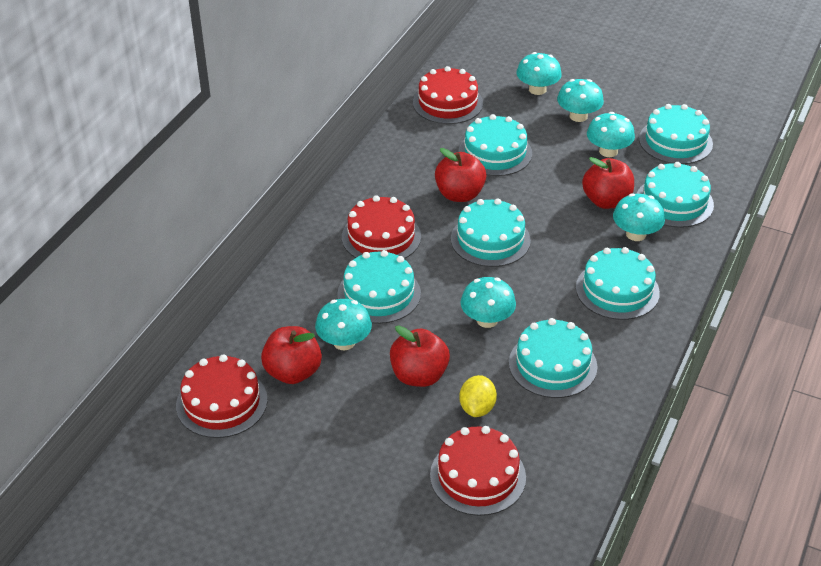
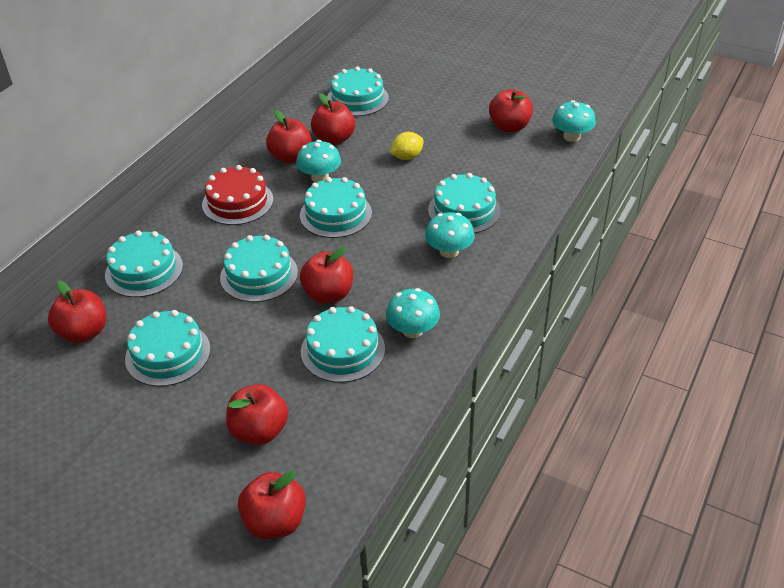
red apple: [261,326,322,384] [390,325,450,387] [435,148,486,202] [582,157,634,209] = 4 -> [48,280,106,343] [226,384,288,445] [238,471,306,539] [266,110,312,163] [300,246,353,304] [311,93,355,145] [489,89,533,132] = 7
red cake: [176,354,268,438] [342,195,421,259] [413,66,483,124] [430,426,526,516] = 4 -> [202,165,273,225] = 1
turquoise mushroom: [315,299,372,351] [461,277,516,328] [516,52,562,95] [557,79,604,122] [587,112,635,157] [613,193,665,241] = 6 -> [296,140,341,182] [386,288,440,338] [425,212,475,258] [552,100,596,142] = 4

